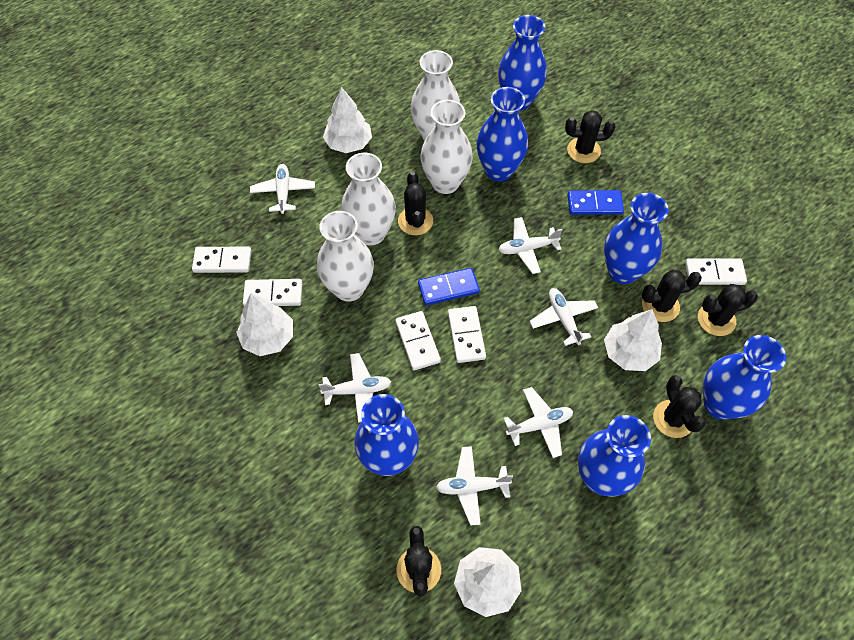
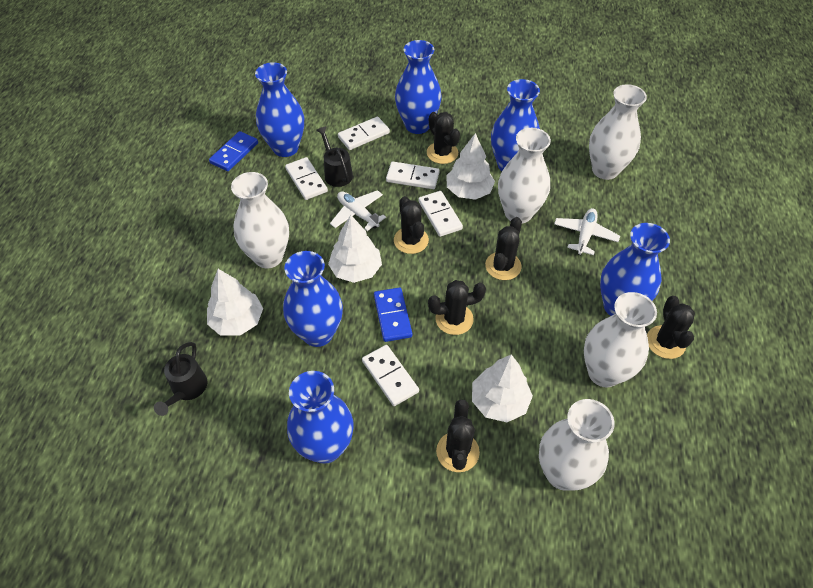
black watering can: none = 0 -> [154,342,207,416] [316,126,353,187] = 2
white plane: [250,164,315,214] [319,353,391,423] [436,446,513,526] [498,217,563,274] [503,387,573,458] [530,288,598,346] = 6 -> [330,190,386,231] [554,208,620,255] = 2
white vase: [317,211,374,302] [341,153,396,246] [411,50,460,141] [421,100,473,194] = 4 -> [231,172,289,268] [498,128,551,223] [539,399,615,491] [584,292,657,387] [589,84,647,180] = 5

